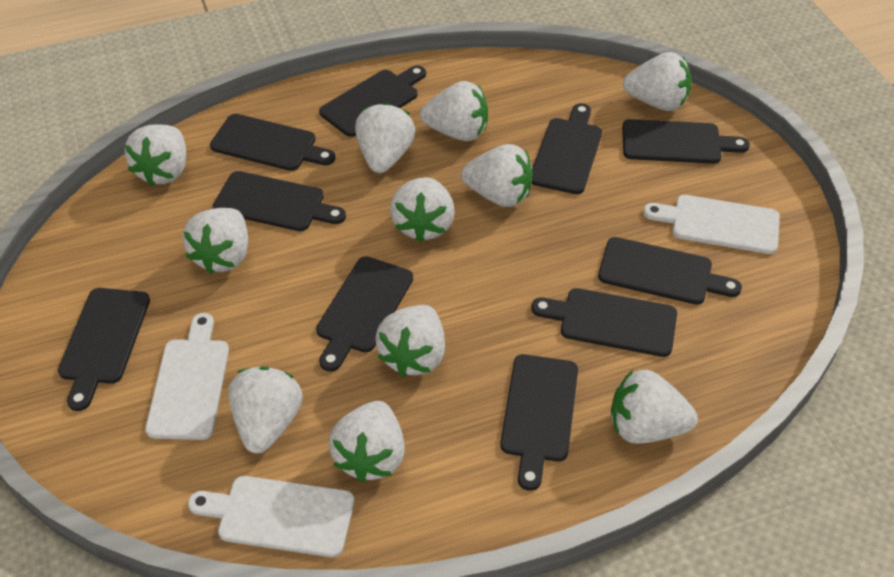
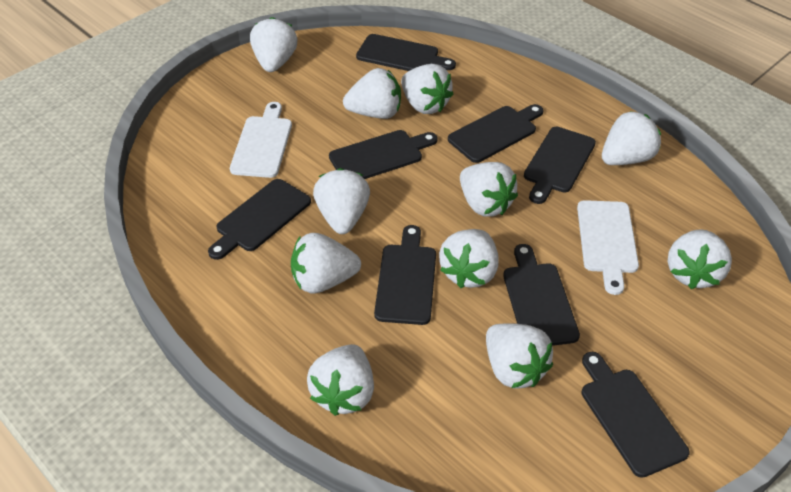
black cutting board: [58,288,150,411] [210,114,335,171] [213,171,346,231] [316,256,413,372] [319,65,426,137] [500,354,578,491] [531,103,602,194] [531,288,677,357] [598,237,742,305] [622,119,750,164] = 10 -> [208,179,311,260] [329,130,438,179] [356,34,456,71] [374,225,436,325] [448,104,544,163] [503,244,580,346] [524,127,596,204] [582,352,690,478] = 8
white cutting board: [145,313,229,440] [188,476,354,557] [643,195,780,254] = 3 -> [230,102,292,178] [577,200,639,295] = 2

